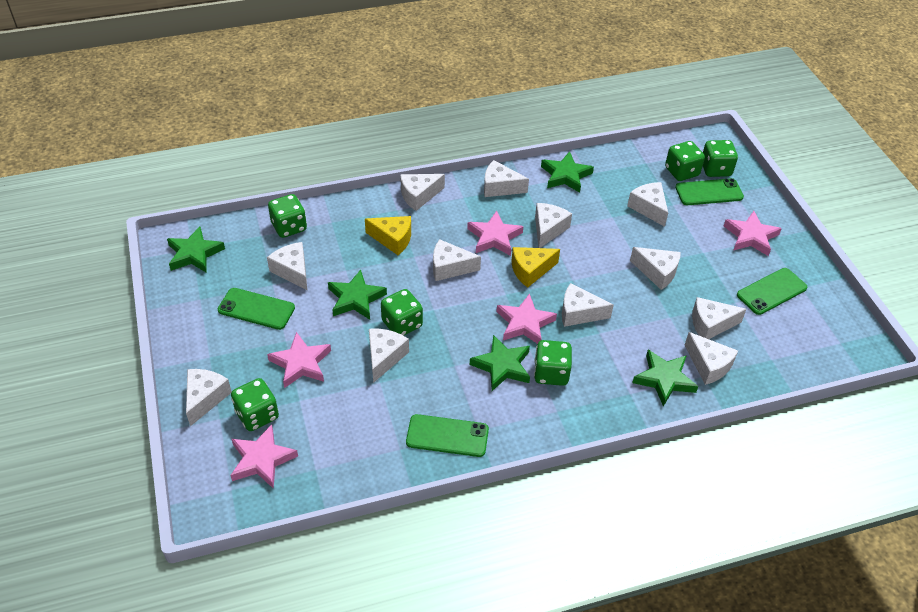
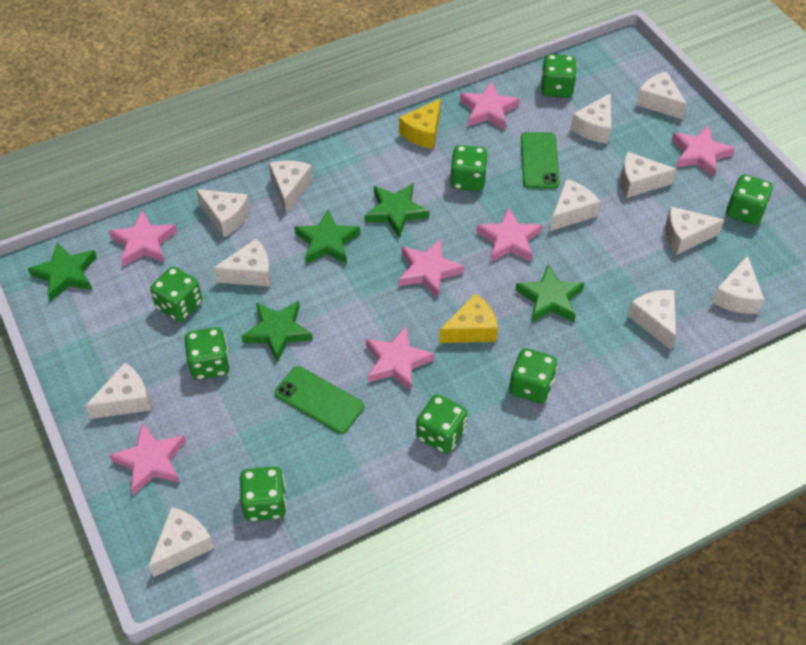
green dice: [231,378,279,431] [268,194,307,238] [381,289,423,336] [534,340,572,386] [665,141,705,181] [703,140,738,177] = 6 -> [150,266,202,322] [185,327,230,380] [240,466,287,521] [416,394,467,453] [450,145,488,191] [509,348,558,404] [541,54,577,98] [726,174,773,225] = 8
green phone: [218,288,295,330] [406,414,489,457] [675,178,744,205] [737,268,807,315] = 4 -> [275,366,364,434] [521,132,560,189] = 2
pink star: [230,424,298,489] [267,332,331,388] [467,211,523,256] [496,293,557,344] [724,211,782,256] = 5 -> [109,210,177,267] [109,423,186,495] [366,327,434,391] [399,240,464,298] [460,82,520,130] [476,207,542,262] [672,125,735,177] = 7

